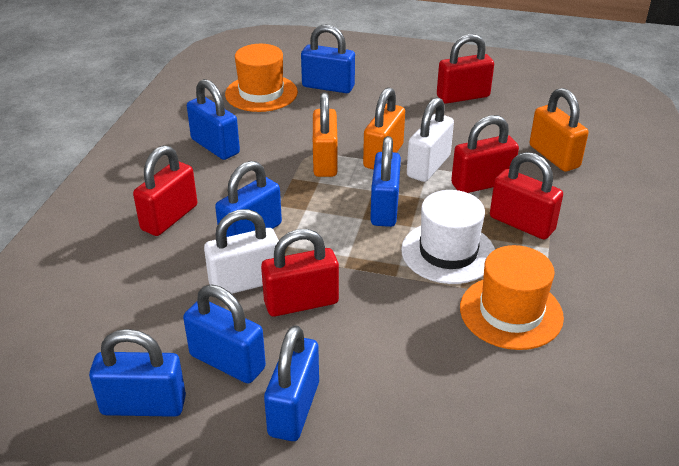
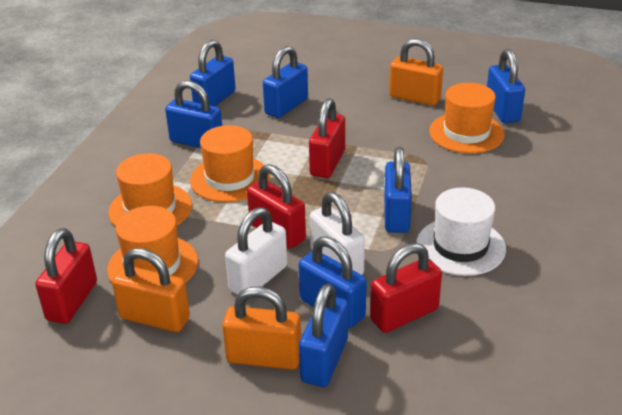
orange hat: [225,44,298,112] [460,245,564,350] = 2 -> [107,206,198,283] [108,153,192,227] [190,125,270,202] [429,83,505,153] = 4
red padlock: [133,145,197,236] [261,229,339,317] [437,34,494,104] [451,115,519,193] [490,152,563,240] = 5 -> [35,228,97,324] [247,164,306,249] [309,98,345,178] [370,243,442,333] = 4

